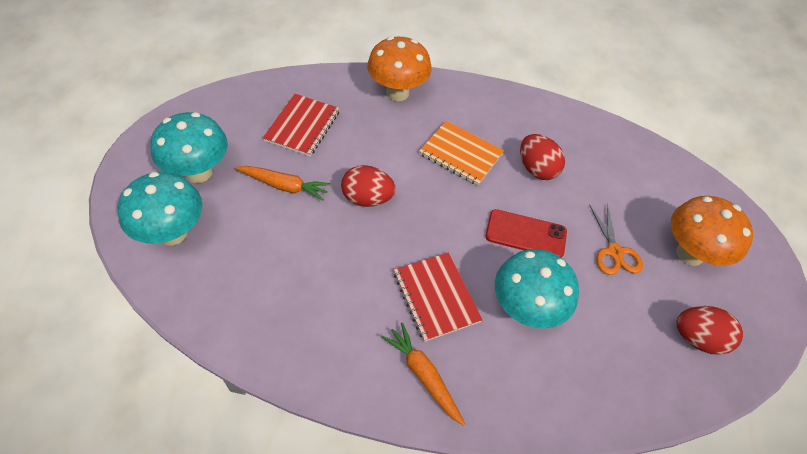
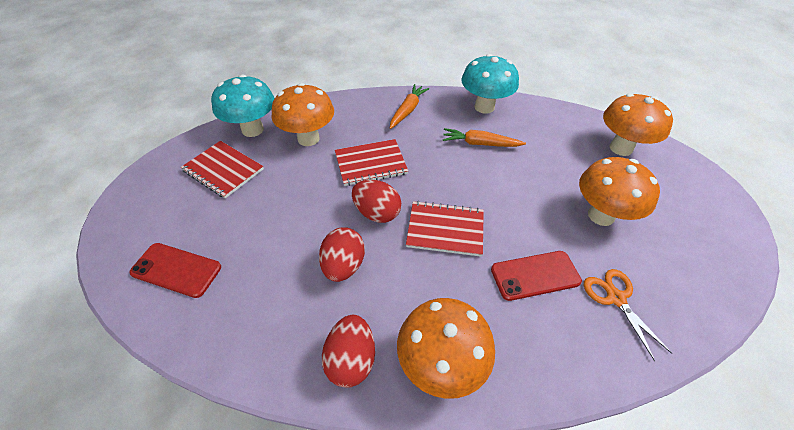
orange mushroom: [367,36,432,101] [671,196,753,266] = 2 -> [272,83,334,146] [397,298,495,399] [579,157,660,226] [603,93,673,156] = 4
orange notebook: [419,121,504,186] = 1 -> none = 0
red notebook: [263,94,340,156] [394,252,482,342] = 2 -> [181,141,264,198] [335,139,408,186] [406,201,484,257] = 3
red phone: [485,209,567,258] = 1 -> [129,243,221,298] [491,251,582,301] = 2
turquoise mushroom: [117,172,202,245] [150,112,228,183] [495,249,579,329] = 3 -> [211,74,275,137] [462,54,519,114] = 2

